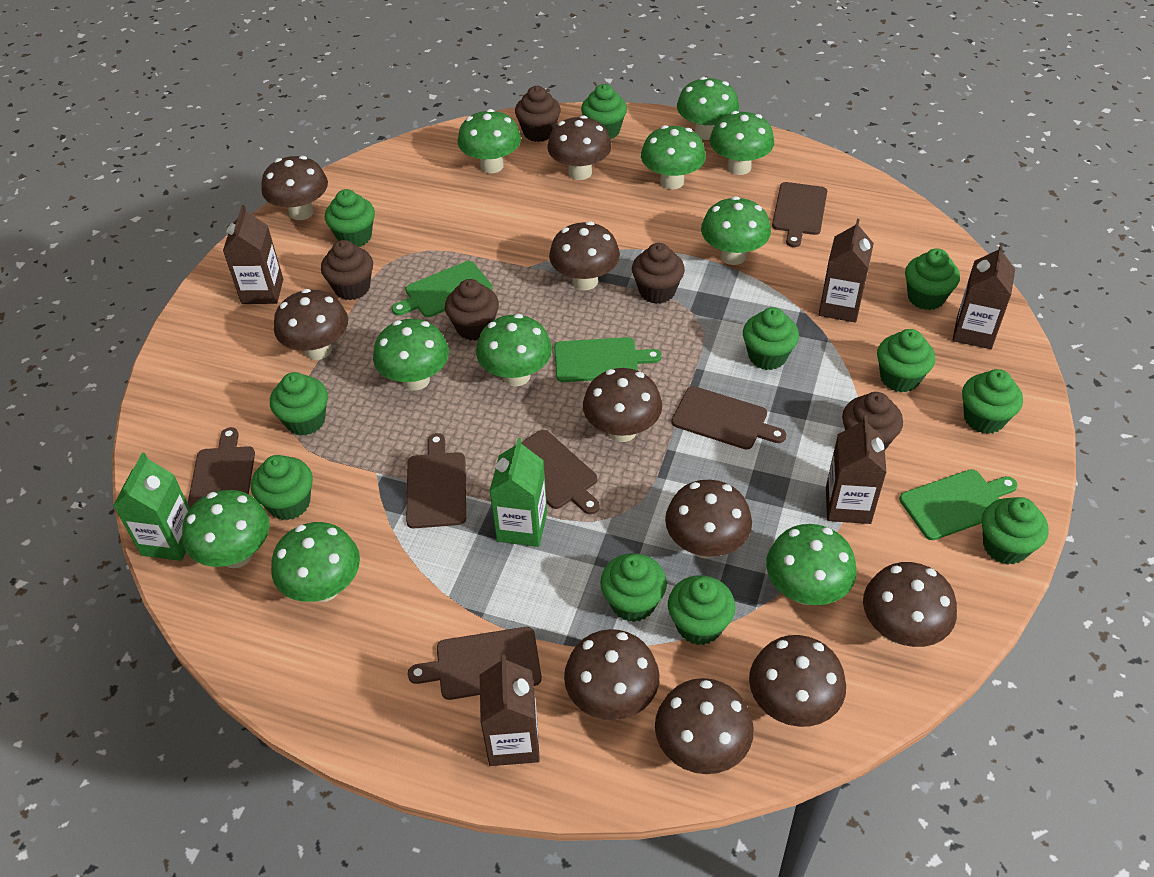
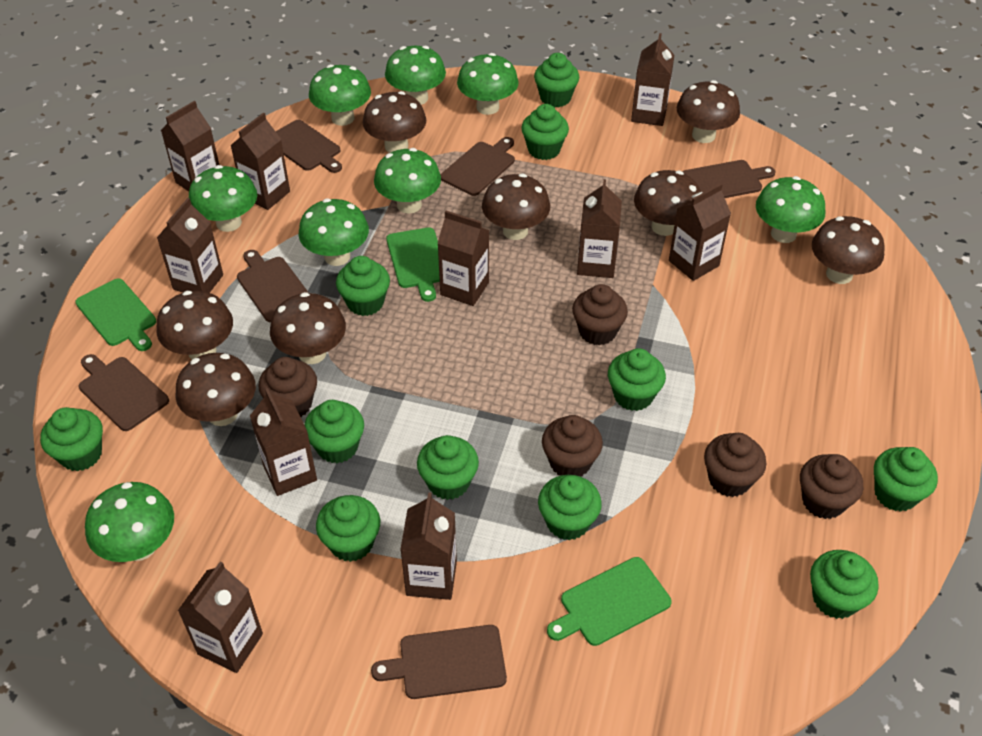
brown carton: [223,205,283,304] [480,655,540,766] [819,219,874,323] [826,415,887,524] [952,244,1015,349] = 5 -> [157,198,223,293] [161,101,219,192] [178,561,263,673] [230,113,290,210] [250,388,317,496] [400,492,457,600] [437,211,489,306] [577,179,622,278] [631,33,674,126] [669,183,731,281] = 10
brown mushroom: [261,156,328,220] [274,289,348,360] [547,115,612,180] [549,221,620,290] [564,629,660,720] [583,368,662,442] [655,678,754,774] [665,480,752,559] [749,635,846,727] [863,562,957,647] = 10 -> [157,291,233,359] [175,353,256,426] [270,292,346,364] [363,91,426,153] [482,174,550,240] [634,170,701,236] [677,80,740,143] [812,216,885,284] = 8
green carton: [113,453,190,561] [489,438,547,547] = 2 -> none = 0
green mushroom: [182,490,270,568] [271,522,360,602] [373,319,449,391] [457,109,521,173] [476,314,552,386] [641,125,706,190] [677,77,739,140] [701,196,771,265] [710,111,774,175] [766,524,856,605] = 10 -> [85,482,174,562] [189,165,257,232] [298,198,369,266] [309,64,371,126] [374,148,441,214] [385,46,446,105] [457,53,519,115] [756,176,825,243] = 8

